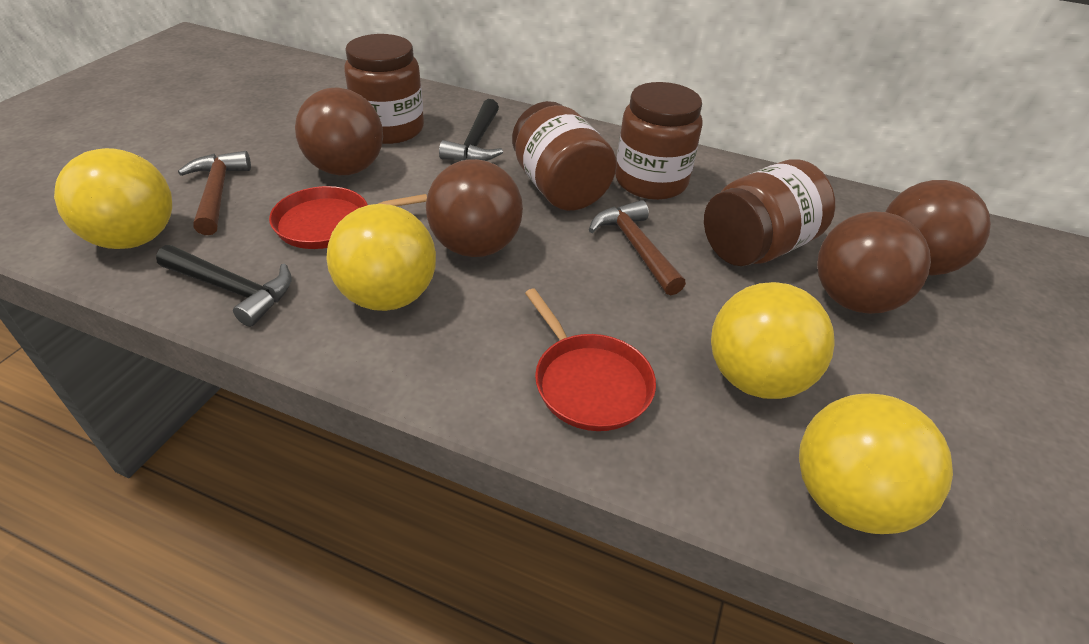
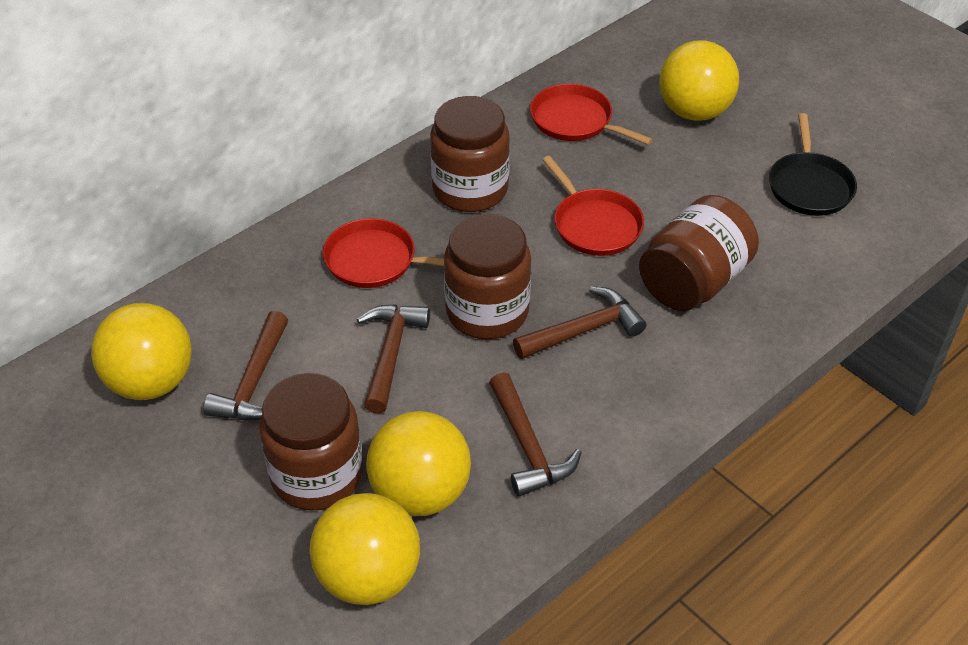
black hammer: [156,245,292,327] [439,99,503,161] = 2 -> none = 0
black pan: none = 0 -> [769,113,857,216] = 1
brown ball: [295,88,383,175] [426,159,523,257] [817,211,931,314] [885,180,991,275] = 4 -> none = 0
brown hammer: [178,151,251,235] [589,200,686,296] = 2 -> [203,311,288,420] [357,304,430,414] [489,372,582,497] [513,286,646,359] = 4
red pan: [269,186,427,249] [525,289,656,431] = 2 -> [323,218,444,288] [530,84,653,145] [542,156,644,256] = 3

